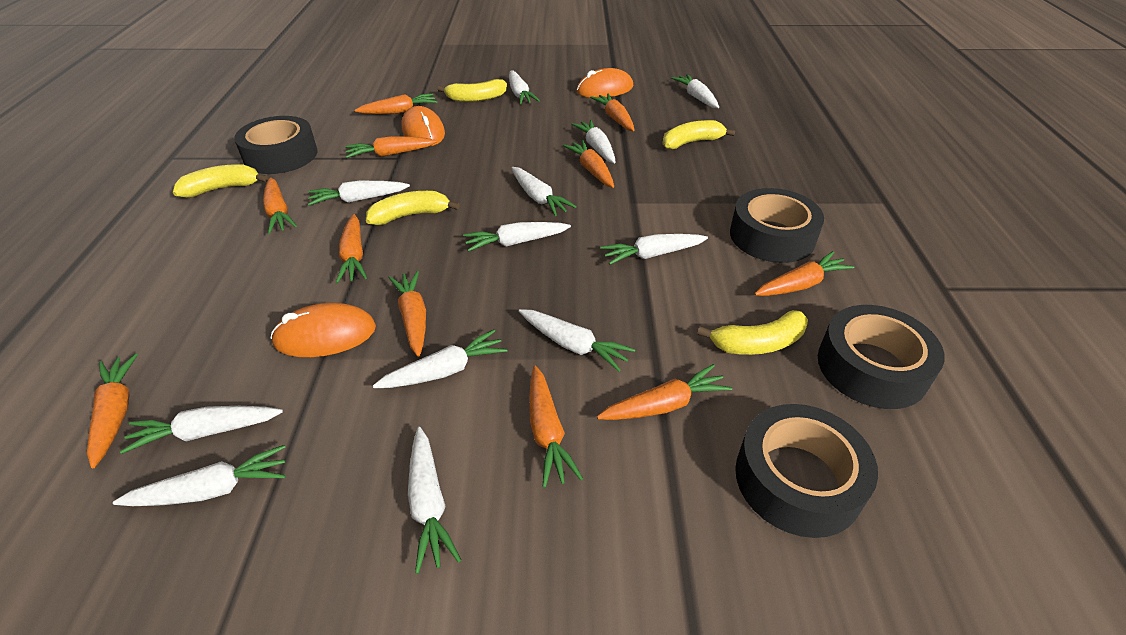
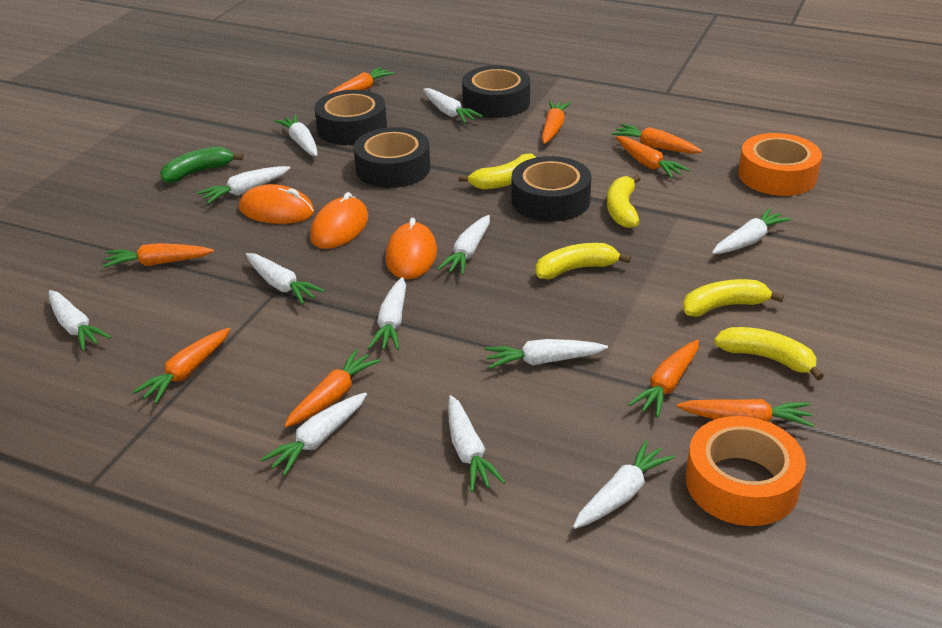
green banana: none = 0 -> [160,146,244,183] = 1
orange carrot: [87,353,138,468] [263,177,297,234] [336,214,367,283] [346,136,437,158] [355,93,438,114] [388,271,426,357] [529,366,583,488] [563,140,614,188] [590,93,635,131] [597,364,732,420] [754,251,854,296] = 11 -> [103,243,214,268] [132,328,230,404] [284,349,380,427] [327,67,395,95] [542,101,571,144] [612,124,702,154] [616,136,690,179] [628,340,699,417] [677,399,814,427] = 9
orange tape: none = 0 -> [686,416,806,526] [738,133,822,196] = 2

